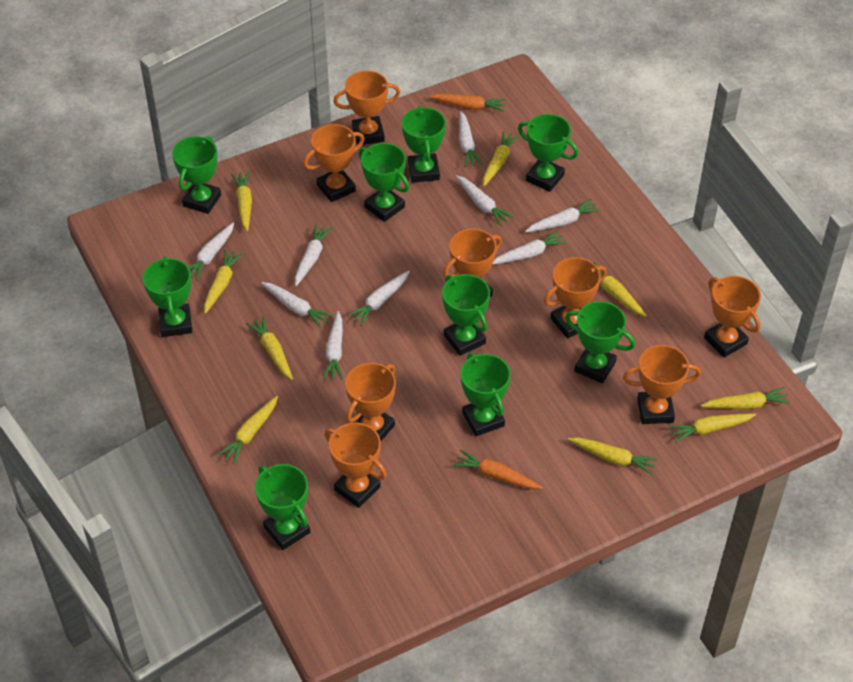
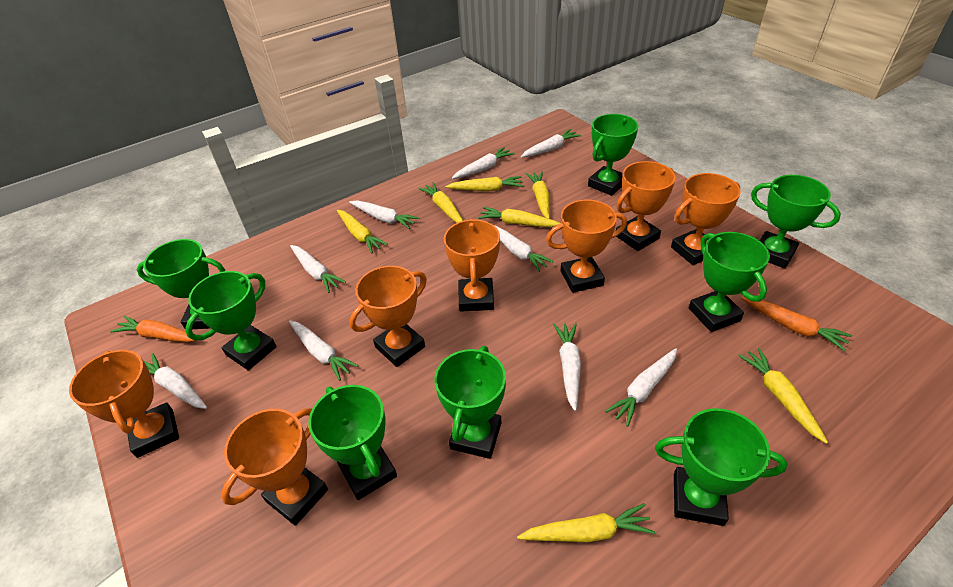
green trophy: [143,256,192,337] [172,136,221,214] [255,464,310,550] [359,143,409,222] [402,106,446,183] [442,274,490,356] [460,353,511,436] [518,114,579,192] [565,301,635,383] = 9 -> [136,239,225,329] [185,271,277,371] [308,385,397,500] [434,346,506,459] [588,114,638,196] [655,408,788,526] [689,232,770,332] [751,175,841,269] = 8
orange trophy: [303,124,364,202] [325,423,387,508] [333,71,400,145] [345,363,396,441] [443,229,502,297] [544,257,607,338] [623,345,701,424] [704,276,761,357] = 8 -> [69,350,179,458] [221,409,328,526] [349,266,427,367] [444,219,500,312] [546,200,627,293] [616,161,676,251] [671,173,740,265] = 7
yellow carrot: [204,250,243,314] [218,396,278,464] [231,172,252,231] [246,316,293,380] [483,131,520,186] [568,437,658,475] [593,262,647,317] [668,413,756,443] [701,387,791,410] = 9 -> [337,210,388,253] [418,182,463,223] [445,176,523,191] [478,207,560,227] [517,503,655,542] [526,171,550,219] [738,348,828,444] = 7

